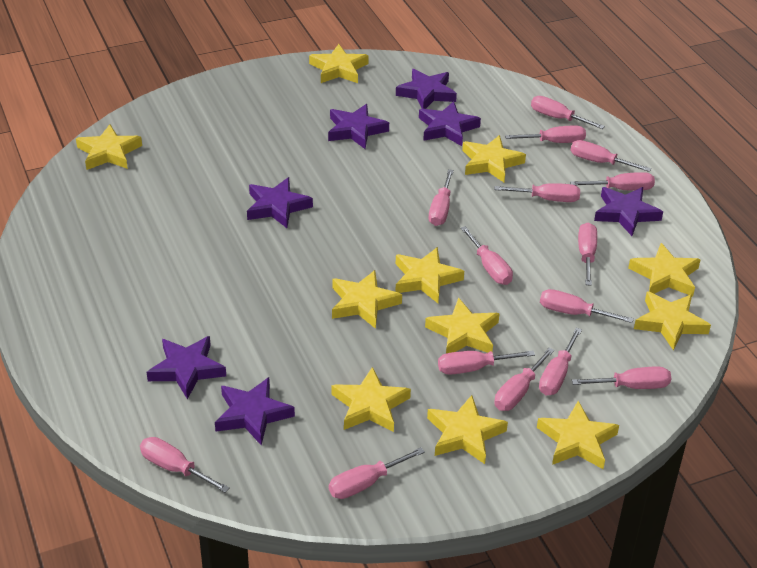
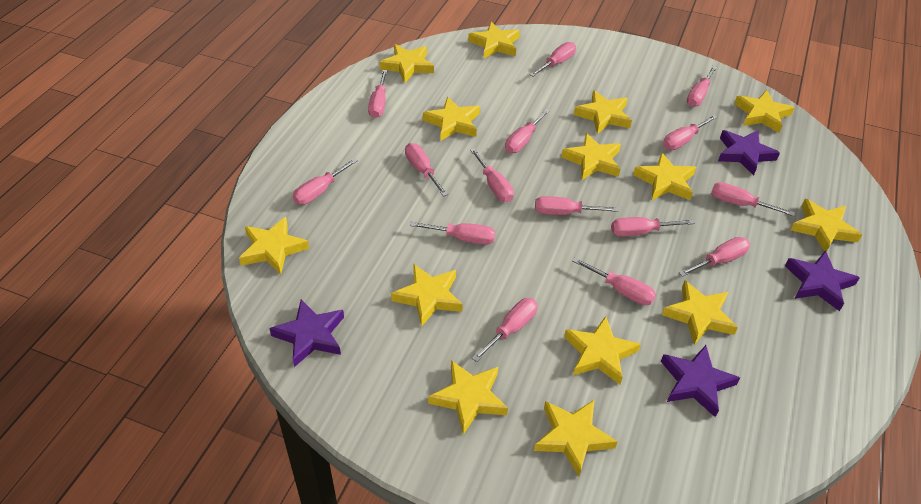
purple star: [147,336,226,399] [215,377,295,445] [247,177,313,228] [328,104,389,149] [396,69,457,109] [419,101,481,146] [594,187,663,236] = 7 -> [269,299,344,367] [661,345,740,417] [718,130,780,176] [785,250,860,311] = 4
yellow star: [76,124,142,170] [309,44,369,83] [332,270,402,329] [332,367,411,432] [395,247,464,303] [425,297,500,353] [427,395,508,464] [462,135,526,182] [537,401,619,469] [628,243,701,296] [634,291,711,350] = 11 -> [239,217,309,275] [379,44,434,83] [391,264,463,327] [423,97,480,141] [428,360,508,435] [468,22,520,59] [534,400,618,476] [561,133,621,180] [564,316,641,384] [574,90,632,134] [633,152,696,200] [662,281,738,345] [734,90,795,133] [791,199,862,252] = 14

